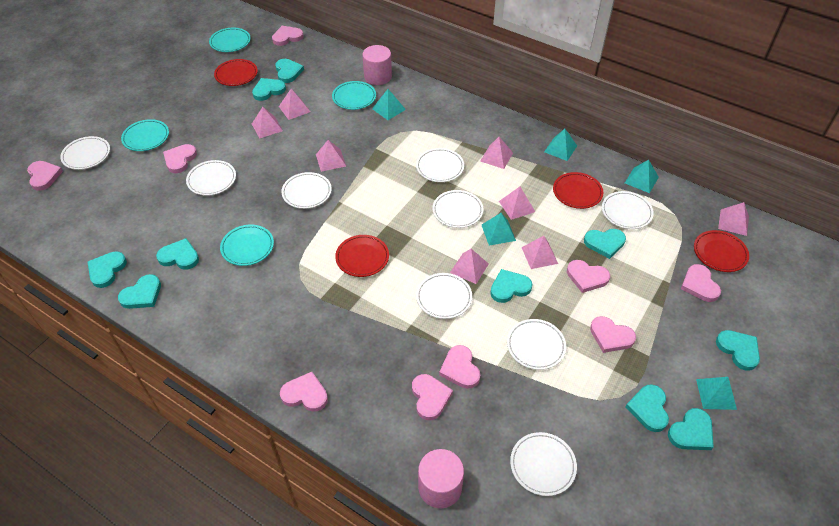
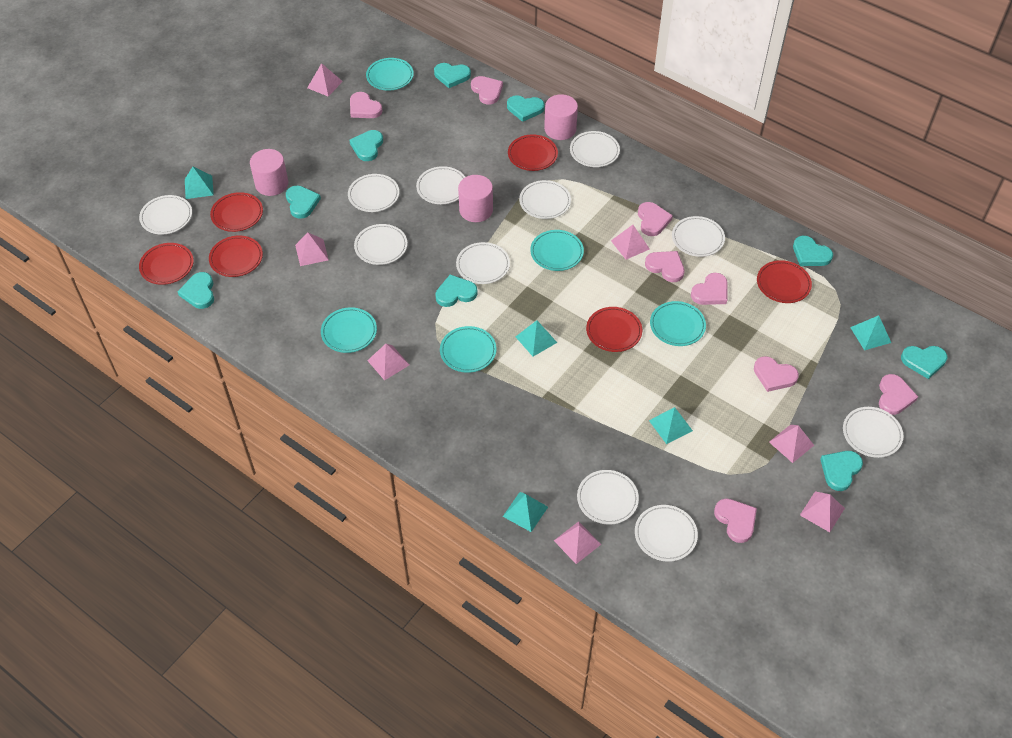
pink cylinder: [362,45,392,85] [418,449,464,508] = 2 -> [250,149,288,196] [458,175,493,222] [544,94,578,140] = 3
pink heart: [27,161,63,191] [163,144,197,173] [272,26,304,46] [280,372,328,412] [412,374,453,420] [439,345,480,389] [567,260,610,293] [590,316,636,353] [681,264,721,302] = 9 -> [350,92,383,118] [471,76,503,105] [638,202,673,236] [645,251,684,282] [691,273,727,305] [714,499,757,543] [754,356,799,392] [879,374,918,415] = 8
pink pyramid: [252,107,283,138] [279,89,310,120] [316,140,346,172] [450,249,489,284] [480,137,513,169] [499,187,535,220] [521,236,558,269] [718,202,749,236] = 8 -> [295,232,329,266] [307,63,343,97] [367,344,409,380] [554,521,601,564] [611,225,650,260] [769,425,814,463] [800,491,845,532] = 7
red plate: [214,59,258,86] [335,235,389,277] [553,172,603,209] [694,230,749,272] = 4 -> [139,243,194,285] [209,236,263,277] [210,192,263,232] [508,134,558,171] [586,307,642,352] [757,260,812,303] = 6
turquoise heart: [88,251,127,288] [118,274,161,309] [156,238,199,270] [252,78,286,101] [275,59,304,83] [490,269,532,303] [584,229,626,259] [626,384,669,432] [668,408,714,450] [716,330,760,371] = 10 -> [177,272,214,309] [286,186,321,219] [349,130,383,161] [434,63,471,88] [435,274,478,307] [507,95,545,122] [793,236,833,266] [820,451,863,491] [901,346,947,379] = 9
turquoise plate: [121,119,169,151] [209,28,251,52] [220,225,274,266] [332,81,376,110] = 4 -> [321,307,377,353] [366,58,414,90] [440,326,497,373] [530,230,584,271] [650,301,706,346] = 5
white plate: [60,136,110,170] [186,160,236,196] [281,172,332,209] [416,148,464,182] [416,273,472,319] [432,190,483,228] [507,319,566,370] [510,432,577,496] [602,191,654,229] = 9 -> [139,195,192,235] [348,174,399,212] [354,224,407,265] [416,166,465,204] [456,242,510,284] [519,180,571,219] [570,131,620,167] [577,470,639,525] [635,505,698,562] [672,216,725,257] [843,407,903,458] = 11

